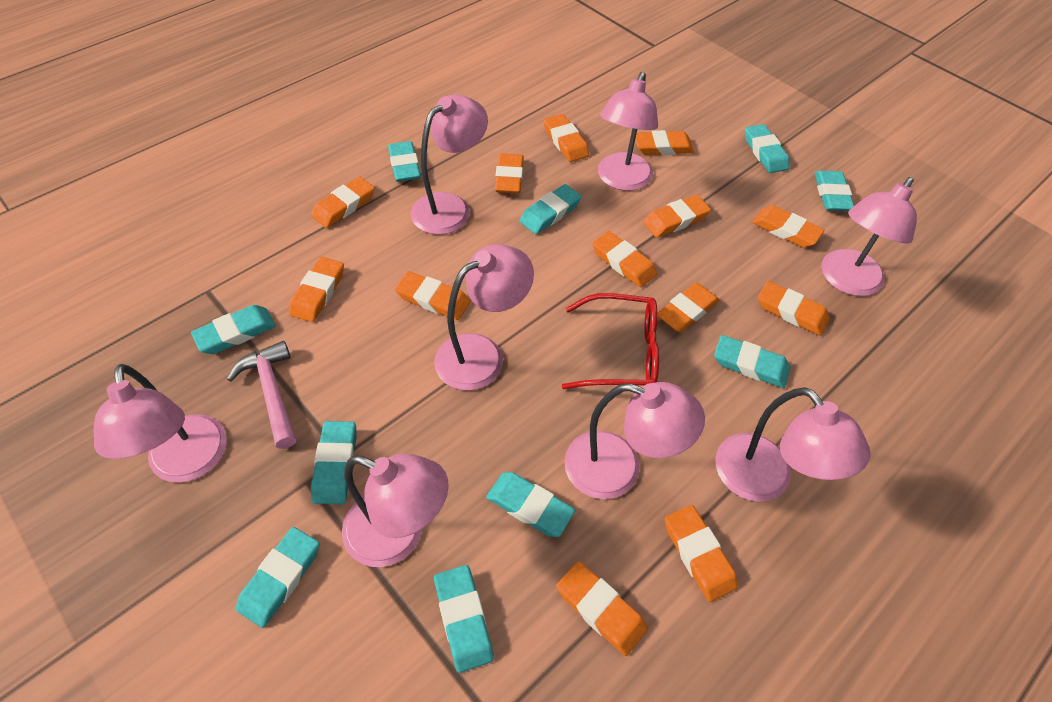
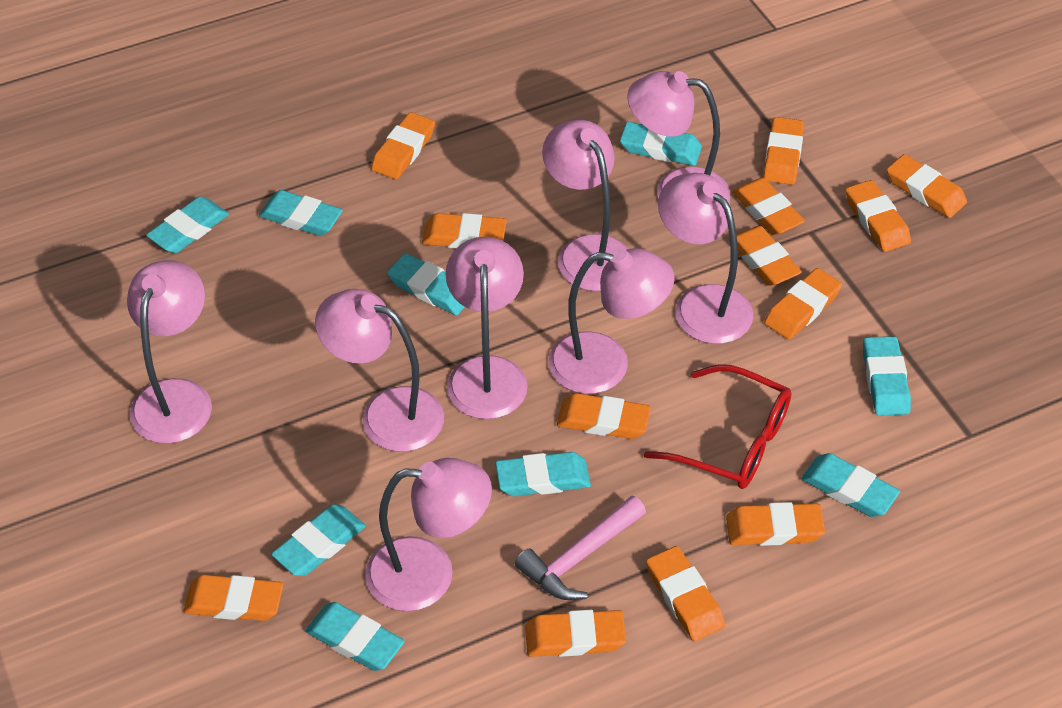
turquoise eraser: [191,305,276,354] [236,527,320,628] [311,421,357,504] [388,141,421,182] [434,565,494,673] [486,472,575,537] [520,184,582,234] [714,335,790,388] [745,124,790,173] [815,171,854,211] = 10 -> [146,196,229,253] [259,190,343,236] [271,504,366,576] [305,602,405,671] [387,253,465,315] [495,452,591,496] [620,122,702,166] [801,453,900,517] [863,336,911,416] = 9

